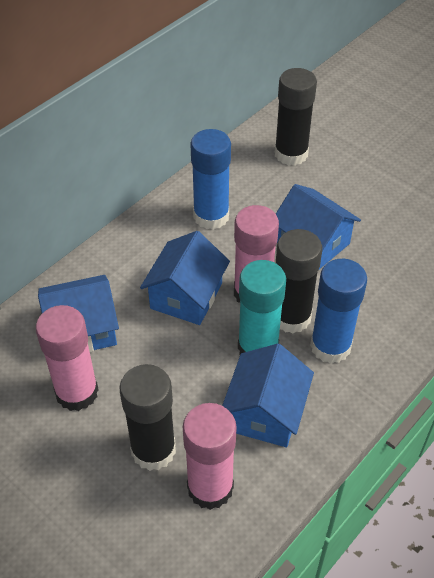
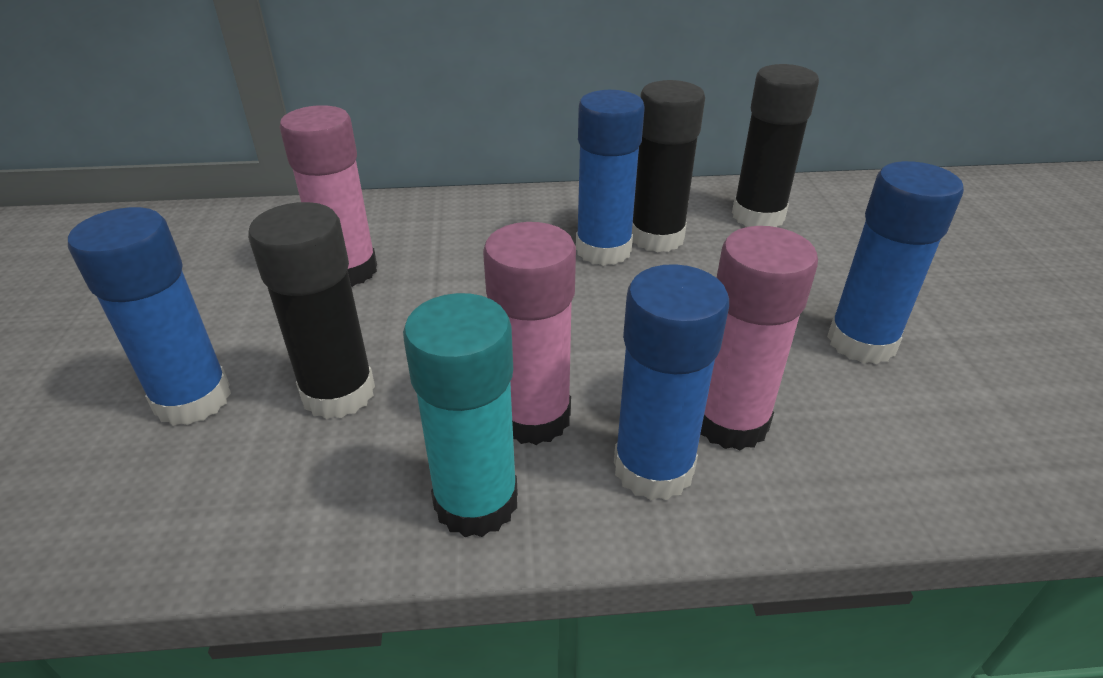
blue glue stick: [190,129,231,230] [310,259,367,364] = 2 -> [68,207,231,426] [576,90,645,266] [614,264,729,500] [827,161,964,364] = 4
blue house: [38,275,119,352] [140,231,230,325] [222,344,314,447] [276,184,361,269] = 4 -> none = 0

